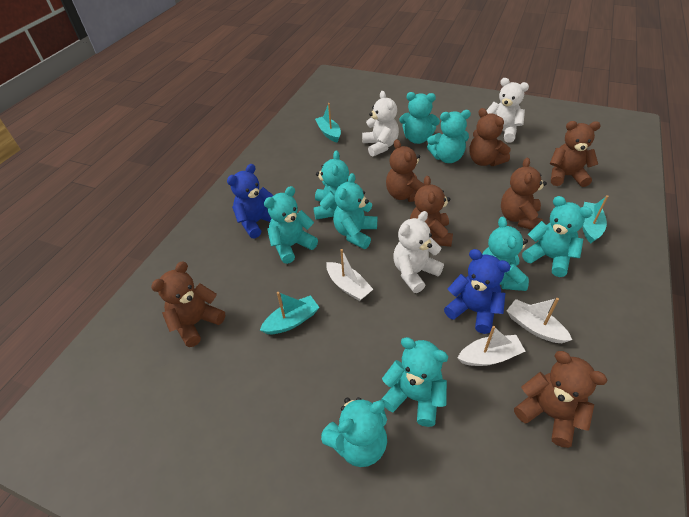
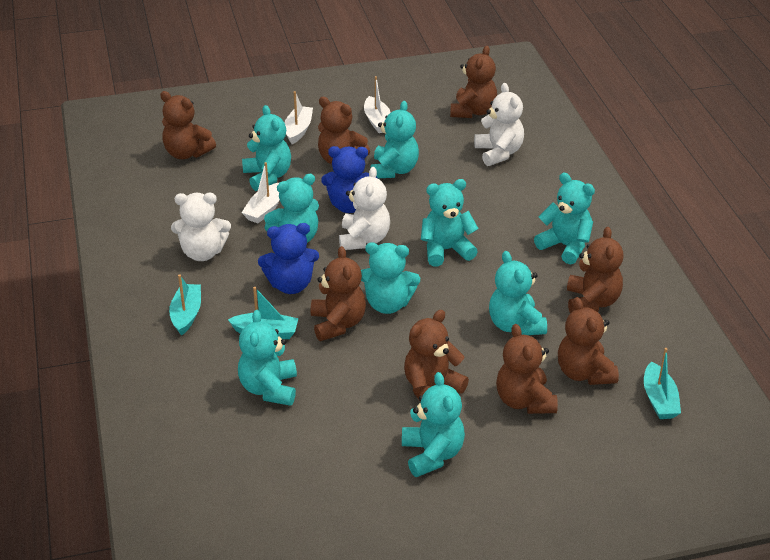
brown teddy bear: [151,261,225,347] [386,139,425,202] [410,176,453,247] [469,108,511,166] [501,158,547,230] [514,351,607,448] [550,121,601,187] = 7 -> [160,91,216,159] [311,246,366,341] [318,97,370,165] [404,310,469,402] [450,46,497,118] [496,324,558,414] [558,297,619,385] [567,227,623,314] = 8

